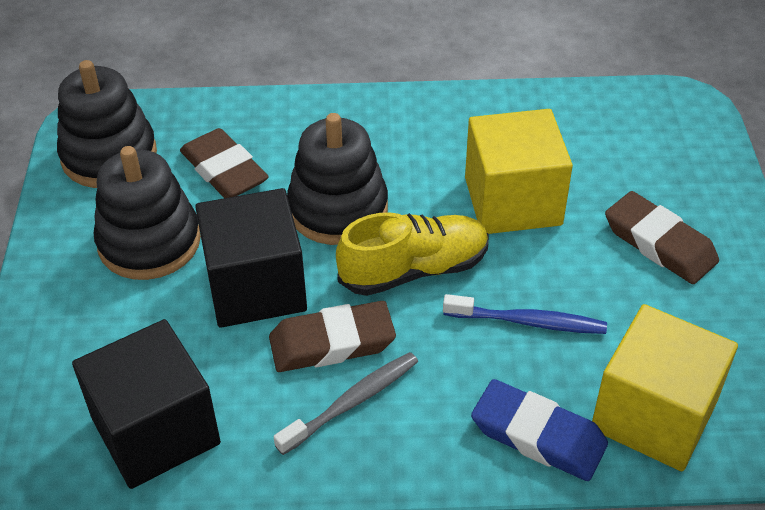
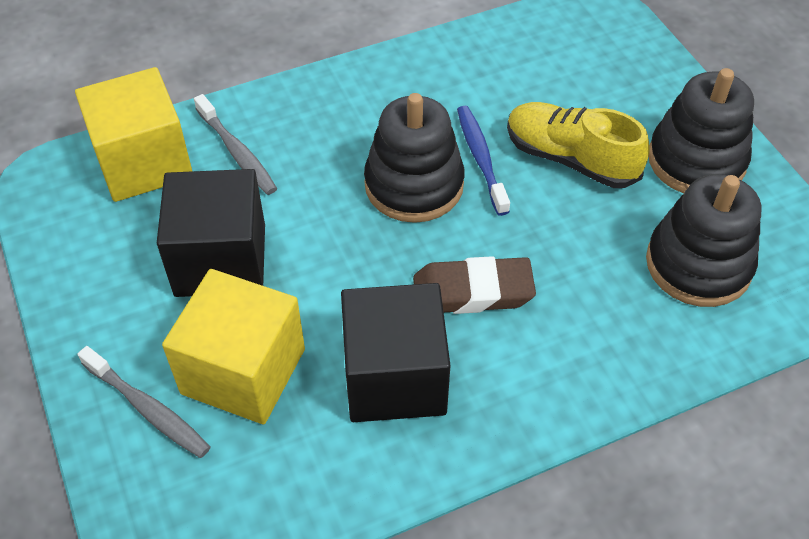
blue eraser: [471,379,608,481] = 1 -> none = 0
brown eraser: [180,128,269,198] [269,301,396,372] [605,191,719,284] = 3 -> [413,256,536,314] = 1
grey toothbrush: [274,352,418,455] = 1 -> [78,346,211,458] [194,94,277,195] = 2

